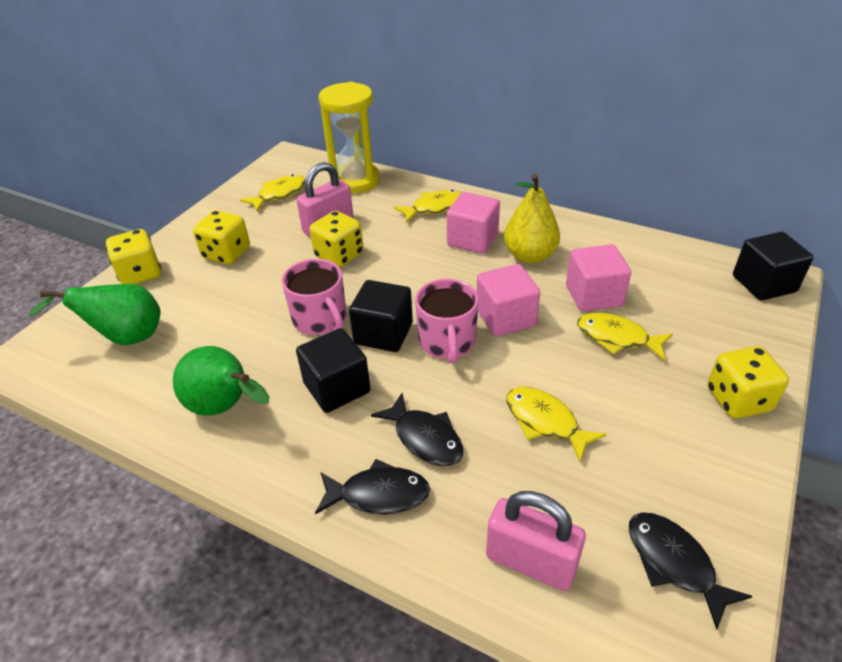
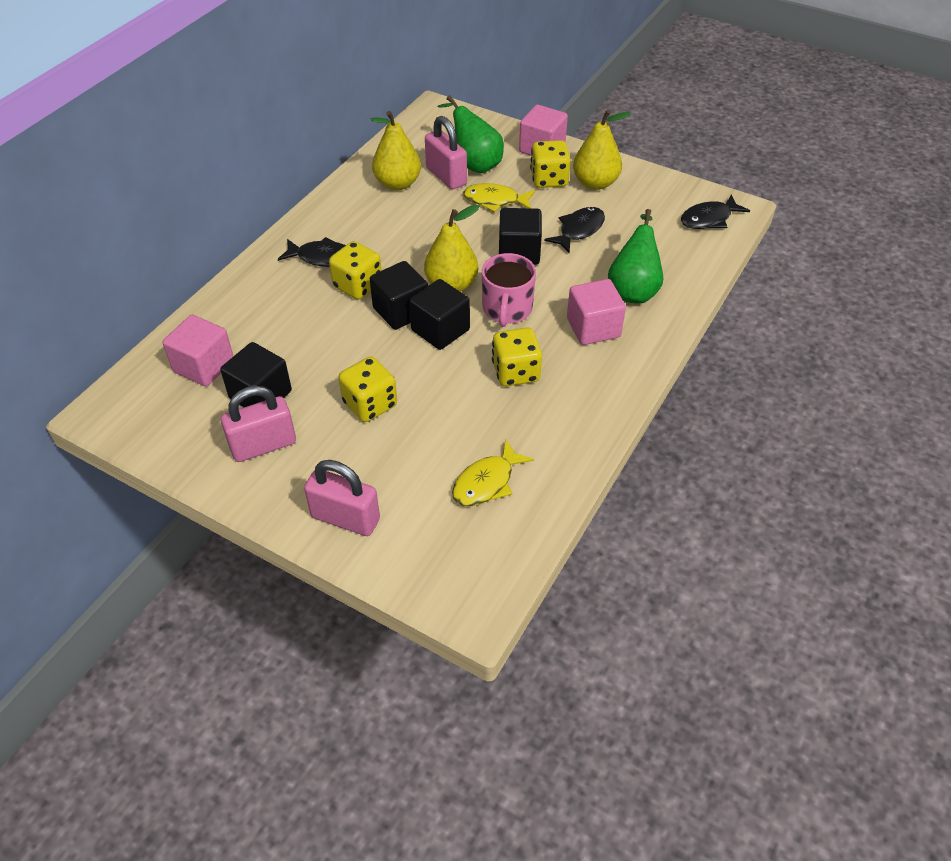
black cube: [296,328,371,413] [349,280,413,352] [733,232,814,301] = 3 -> [220,342,292,407] [370,261,428,330] [409,279,470,350] [499,208,542,265] = 4
pink mug: [282,259,347,335] [415,279,479,364] = 2 -> [482,253,536,327] = 1
pink padlock: [297,162,354,238] [486,491,586,591] = 2 -> [221,386,296,462] [304,460,380,536] [425,116,467,190] = 3
yellow fish: [240,174,305,212] [394,190,461,223] [506,387,607,462] [577,312,673,361] = 4 -> [452,439,534,506] [463,183,535,212] = 2
yellow hourglass: [318,82,380,193] = 1 -> none = 0
yellow pear: [504,174,560,263] = 1 -> [371,111,421,190] [424,205,479,292] [573,110,631,190] = 3

